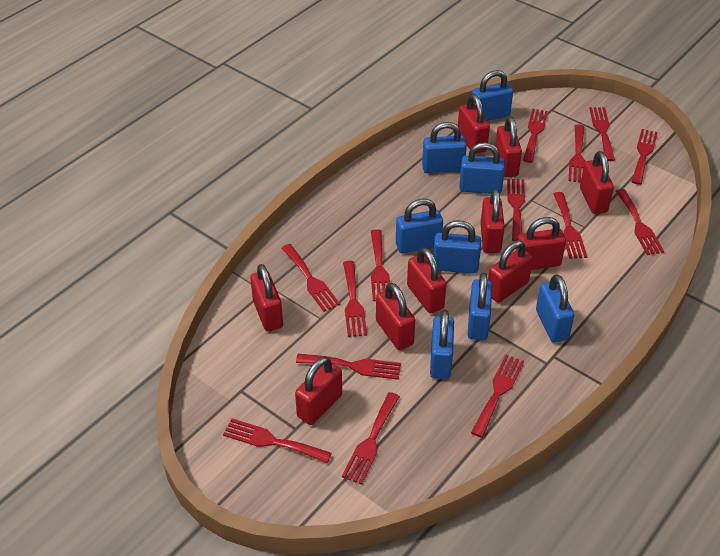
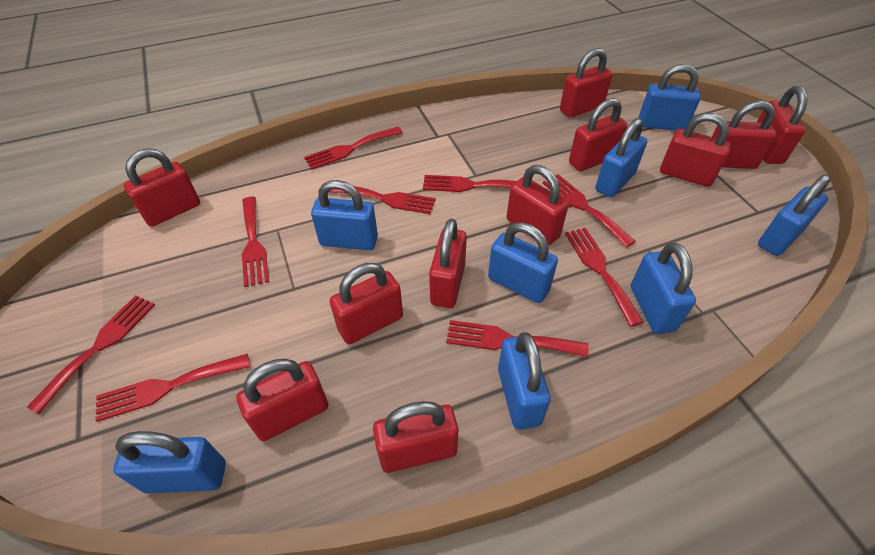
red fork: [223,418,332,463] [281,244,340,312] [296,354,401,380] [342,392,400,485] [343,261,367,337] [371,229,390,301] [471,355,524,438] [507,179,525,241] [523,109,548,163] [553,192,588,259] [569,125,586,182] [589,107,615,161] [615,189,664,255] [631,129,658,185] = 14 -> [27,295,155,414] [95,353,250,422] [242,197,269,287] [304,127,403,169] [329,186,436,214] [423,175,516,192] [446,320,589,357] [543,174,636,248] [565,228,644,327] = 9
red padlock: [250,264,283,331] [295,356,342,425] [376,283,415,350] [407,247,447,313] [458,94,490,154] [480,189,505,253] [488,241,533,303] [495,116,522,177] [516,217,566,270] [580,151,614,214] = 10 -> [124,148,200,227] [236,359,328,441] [330,263,403,344] [373,401,458,473] [429,219,467,308] [507,165,568,246] [560,48,612,118] [569,98,627,172] [660,113,731,187] [712,101,777,169] [757,86,807,164] = 11

